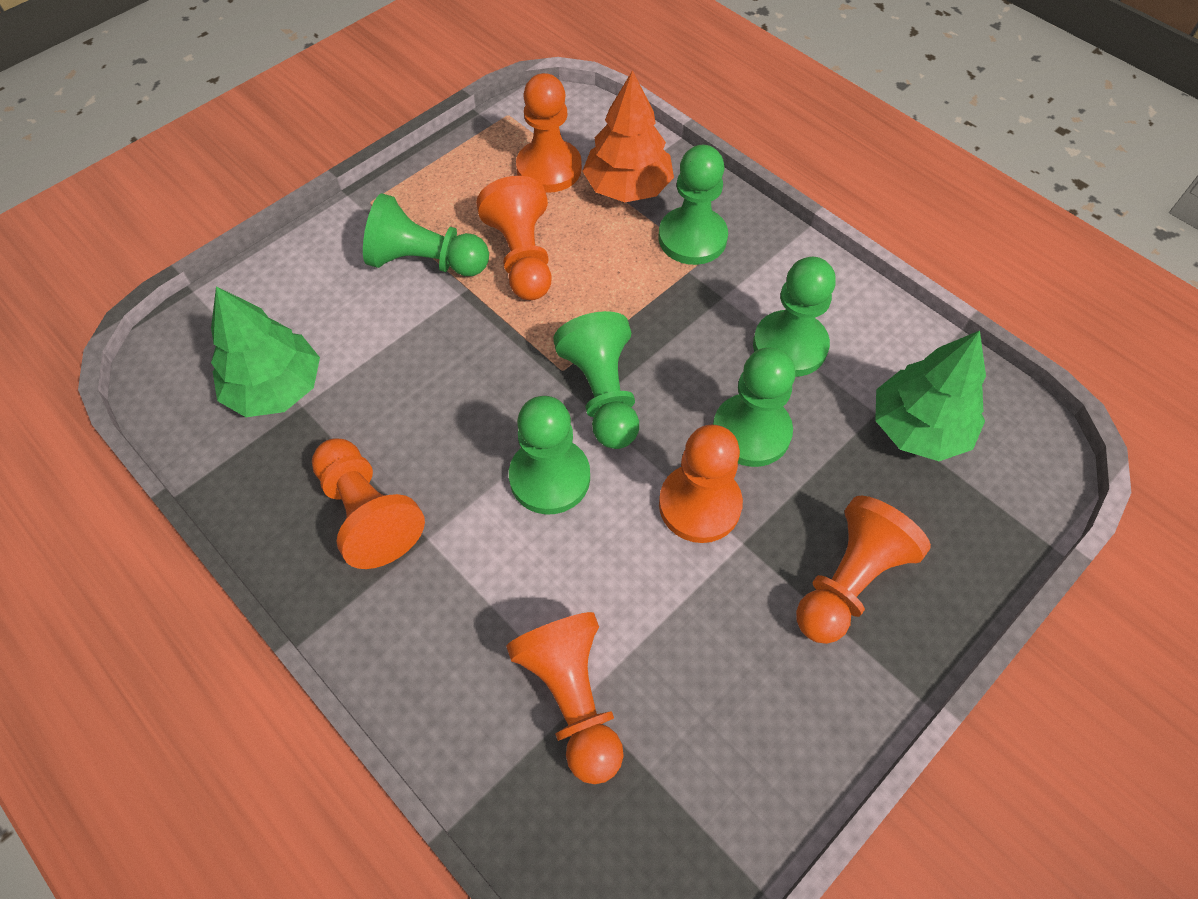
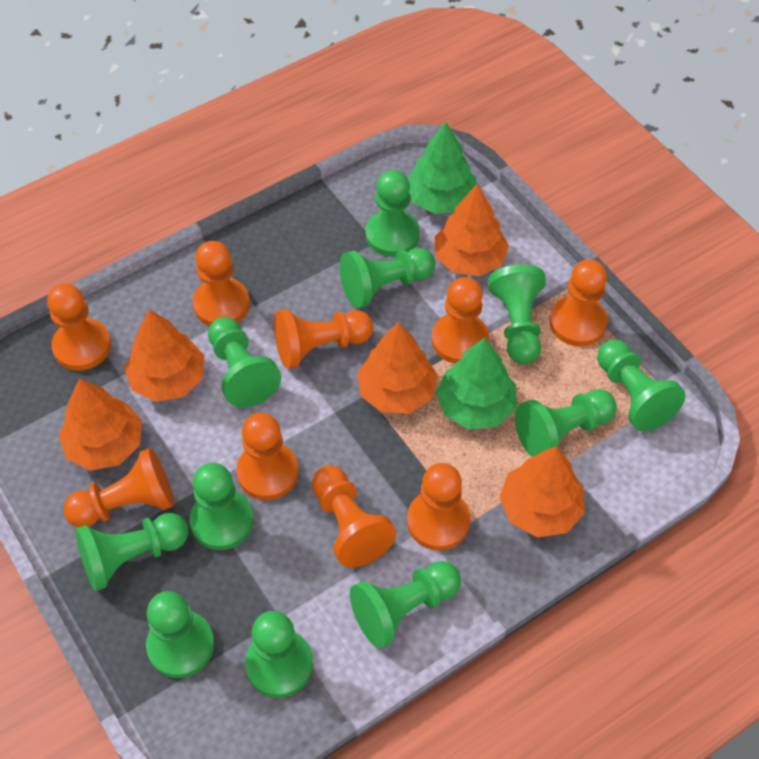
green pawn: [363,193,489,276] [509,396,590,515] [553,311,639,449] [659,145,728,265] [713,348,796,467] [753,257,836,377] = 6 -> [75,513,189,591] [146,591,214,678] [190,463,254,550] [208,317,281,408] [245,611,313,698] [340,248,435,308] [350,561,461,648] [366,170,420,257] [488,264,546,364] [515,389,617,457] [597,339,686,432] = 11
orange pawn: [312,439,425,569] [476,176,552,300] [506,612,624,784] [516,73,582,193] [659,425,743,543] [796,496,931,644] = 6 -> [47,284,111,371] [63,448,174,527] [193,241,250,326] [236,413,299,500] [274,309,373,369] [312,465,396,568] [407,463,470,550] [432,277,489,364] [550,260,608,347] = 9
orange tree: [582,70,674,202] = 1 -> [59,378,142,471] [124,309,204,402] [357,322,438,414] [434,184,509,276] [499,446,585,537] = 5

